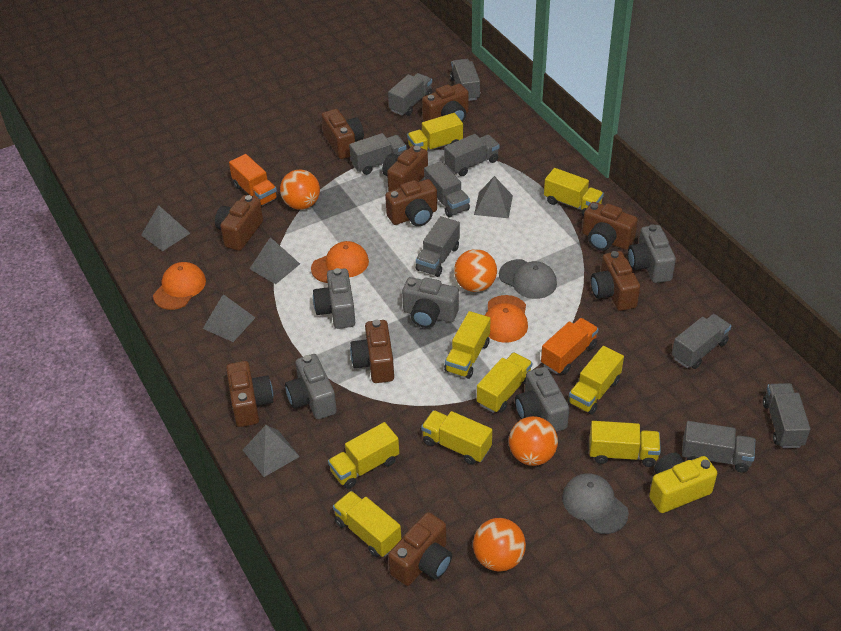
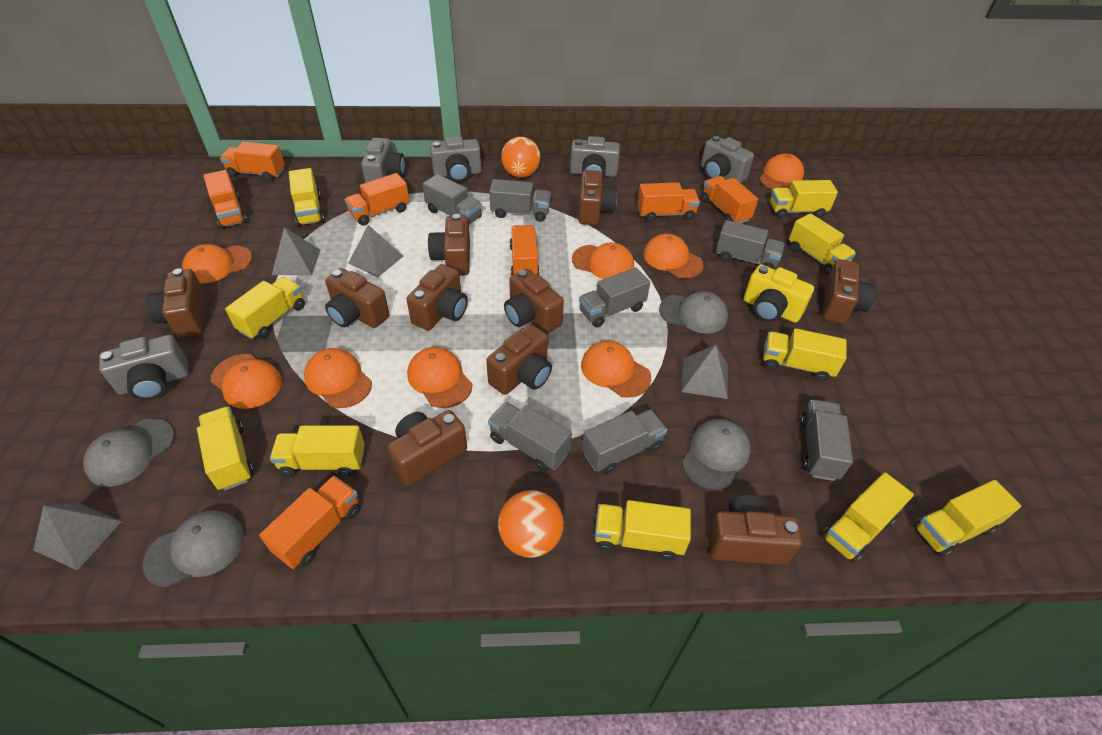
grey cap: [499,259,557,299] [562,473,629,534] = 2 -> [83,419,175,487] [143,510,244,588] [659,291,728,334] [682,419,751,490] = 4
grey pyramid: [141,205,190,251] [203,294,255,342] [243,425,300,477] [250,237,300,284] [474,176,513,218] = 5 -> [33,503,122,571] [272,227,320,276] [348,225,403,277] [681,345,728,399] = 4
grey truck: [349,133,407,175] [388,73,432,116] [416,216,460,277] [424,161,470,218] [444,134,500,176] [450,59,480,101] [672,314,731,369] [682,421,755,473] [763,383,810,448] = 9 -> [422,174,482,224] [488,402,572,472] [489,179,551,222] [579,268,650,327] [582,409,667,474] [716,220,785,269] [800,400,853,481] = 7
orange ball: [280,170,320,210] [454,249,497,292] [473,518,526,572] [509,416,558,466] = 4 -> [498,490,564,558] [501,137,540,178] = 2
orange cap: [153,262,206,310] [311,241,369,283] [484,295,528,343] = 3 -> [182,244,252,284] [211,354,282,409] [304,348,372,408] [407,347,472,408] [572,243,634,279] [581,341,651,398] [643,234,704,278] [760,153,804,189] = 8
orange truck: [229,154,278,206] [541,318,599,374] = 2 -> [203,170,247,229] [220,141,285,181] [259,476,360,569] [345,173,410,226] [509,225,540,275] [637,182,700,222] [702,176,758,223] = 7
yellow truck: [328,422,399,489] [333,491,401,557] [407,113,463,151] [421,410,492,465] [444,311,491,379] [477,352,532,413] [544,168,604,216] [568,346,624,415] [589,421,661,467] = 9 -> [197,406,254,490] [225,277,305,339] [270,426,365,477] [289,168,324,227] [595,500,691,560] [763,328,847,381] [770,180,838,218] [789,213,856,275] [822,472,914,563] [913,480,1021,557] = 10

